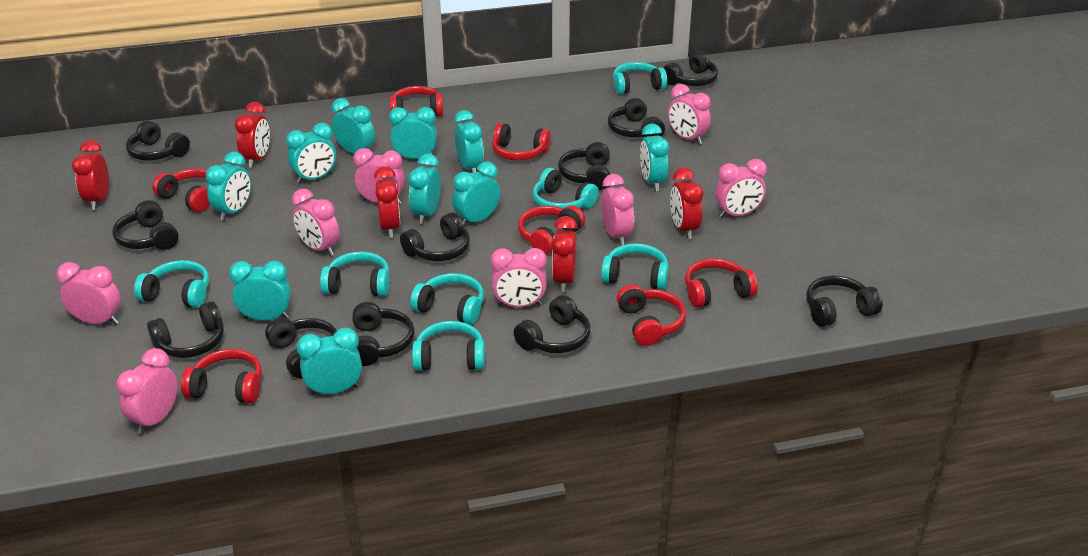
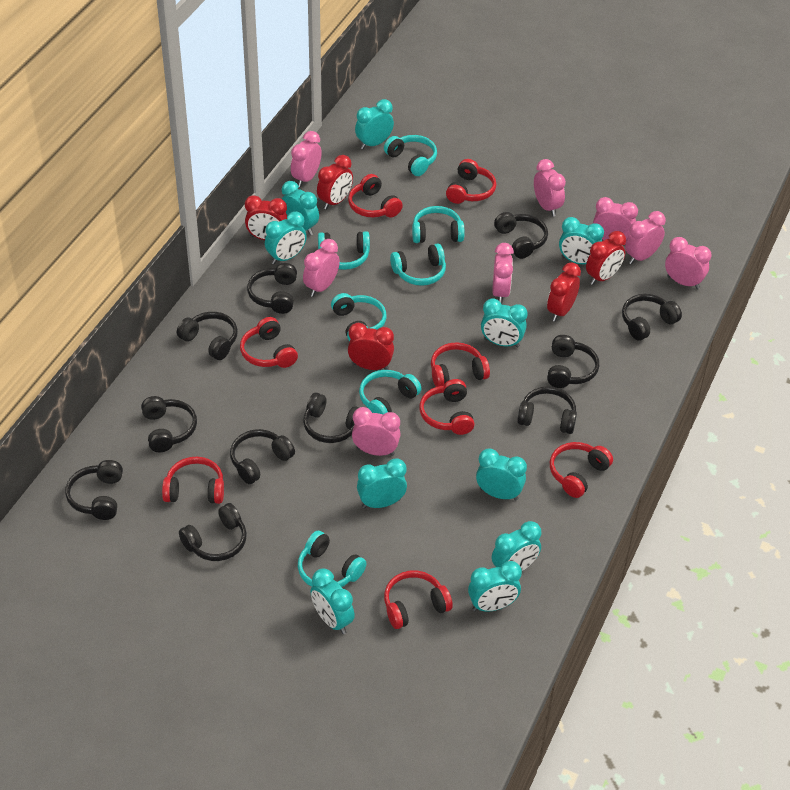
red headphones: [152,169,210,212] [181,349,262,403] [389,86,444,116] [492,123,551,160] [518,205,585,255] [617,284,686,346] [685,258,758,308] = 7 -> [162,457,224,504] [240,317,298,368] [348,174,403,217] [384,571,453,629] [419,379,475,435] [431,342,490,387] [446,159,496,204] [550,442,613,498] = 8

